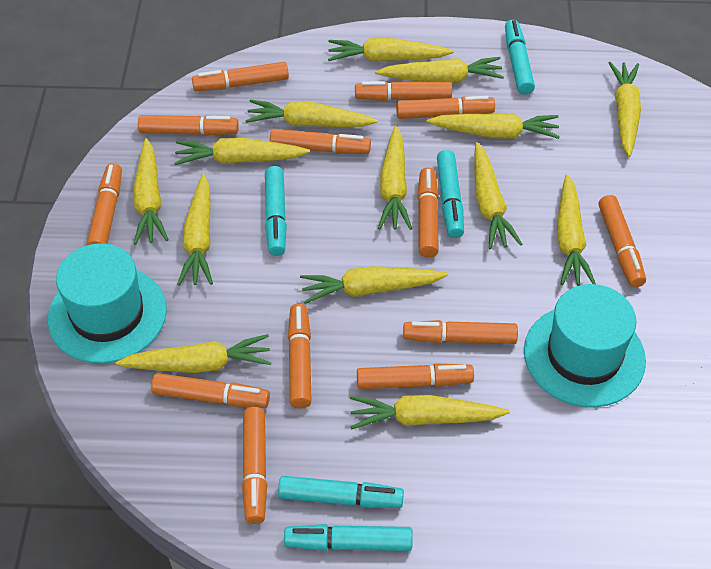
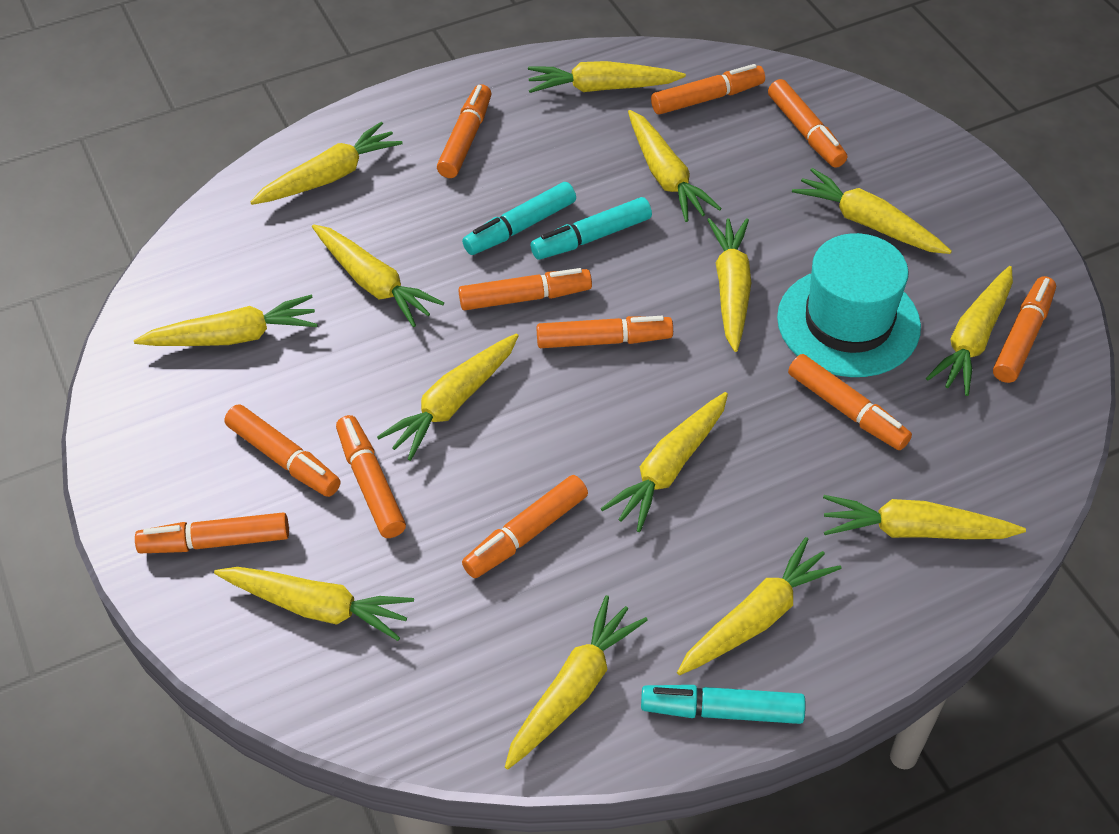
orange marker: [87,163,122,245] [138,115,239,136] [151,373,270,408] [192,62,289,91] [242,407,267,524] [270,129,371,154] [288,304,312,409] [355,81,452,101] [357,363,474,389] [396,96,495,119] [403,320,518,344] [417,167,439,258] [598,195,646,287] = 13 -> [135,513,289,553] [224,404,340,497] [336,415,406,538] [437,84,491,178] [458,268,592,310] [462,475,588,578] [536,316,673,348] [651,64,765,115] [768,79,847,168] [788,354,912,450] [993,276,1056,383] = 11
turquoise hat: [48,243,167,364] [524,284,646,407] = 2 -> [777,233,921,377] = 1
turquoise marker: [265,166,287,256] [278,476,404,508] [284,524,413,551] [437,150,464,238] [505,20,535,95] = 5 -> [462,182,576,255] [530,197,652,260] [641,685,806,724] = 3

